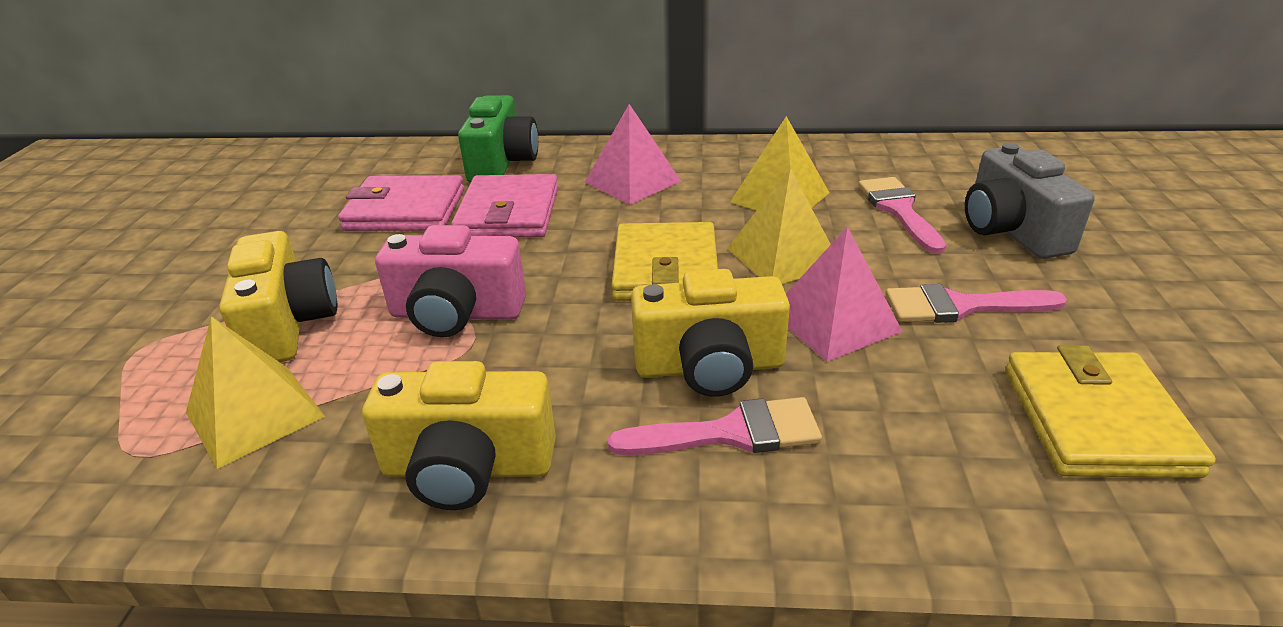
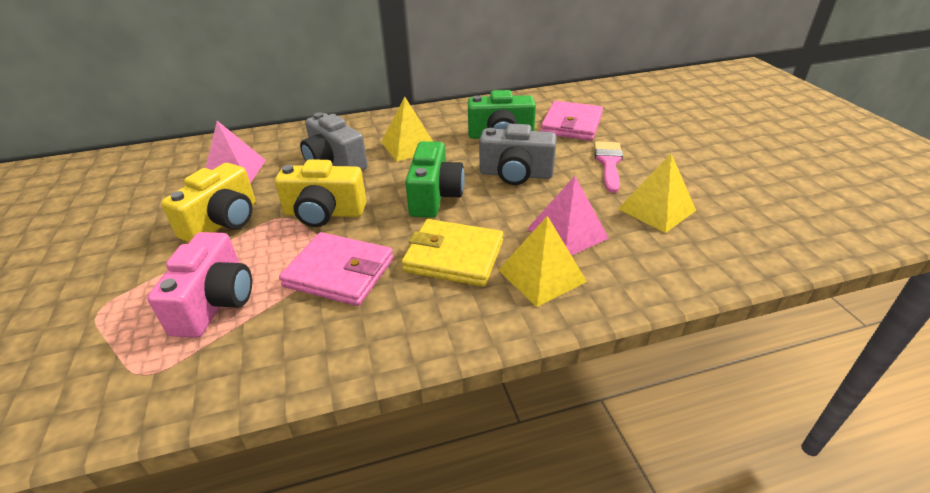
green camera: [458,95,538,183] = 1 -> [405,141,465,218] [468,90,536,139] = 2
grey camera: [965,143,1095,259] = 1 -> [300,112,367,170] [479,124,557,185] = 2
pink brush: [608,397,822,455] [858,177,946,254] [885,284,1067,323] = 3 -> [594,141,623,193] = 1
yellow camera: [219,231,337,362] [362,361,556,510] [631,269,790,397] = 3 -> [161,163,256,242] [275,159,367,227] = 2
yellow wallet: [612,222,718,301] [1006,345,1216,478] = 2 -> [401,219,503,287] = 1

